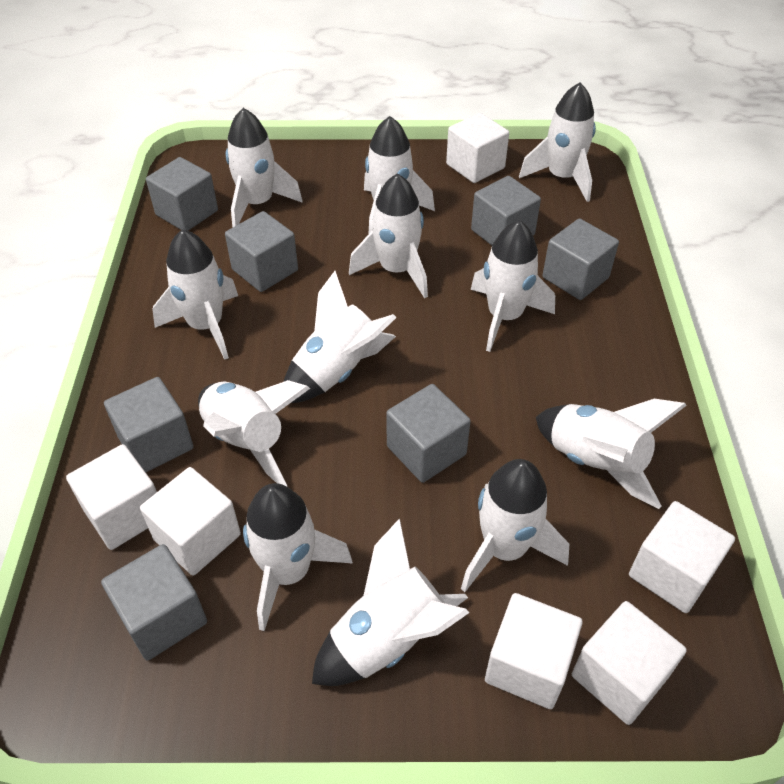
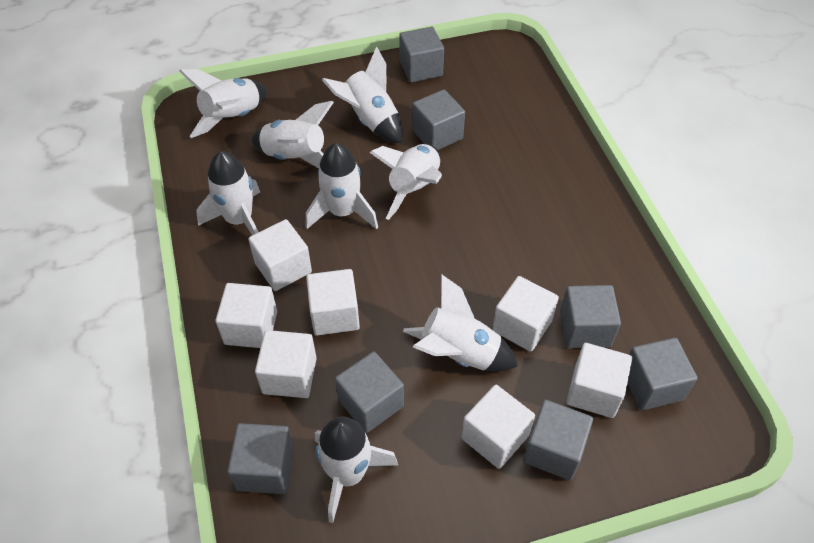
white cube: [66,444,157,550] [140,467,241,575] [446,113,509,183] [485,593,583,709] [572,601,687,725] [629,501,735,613] = 6 -> [215,283,277,348] [248,219,312,291] [255,330,317,398] [306,269,360,336] [461,385,535,469] [492,276,559,352] [567,343,632,418] = 7
white rocket: [152,229,238,360] [198,380,310,486] [225,108,303,228] [243,483,353,631] [284,271,397,403] [312,518,469,686] [349,173,428,298] [364,116,435,233] [461,459,569,592] [471,220,555,352] [519,82,596,202] [536,399,687,509] = 12 -> [179,69,267,138] [196,151,260,235] [251,101,334,168] [306,143,378,229] [315,416,398,523] [322,47,403,143] [370,144,442,220] [403,274,518,371] = 8

